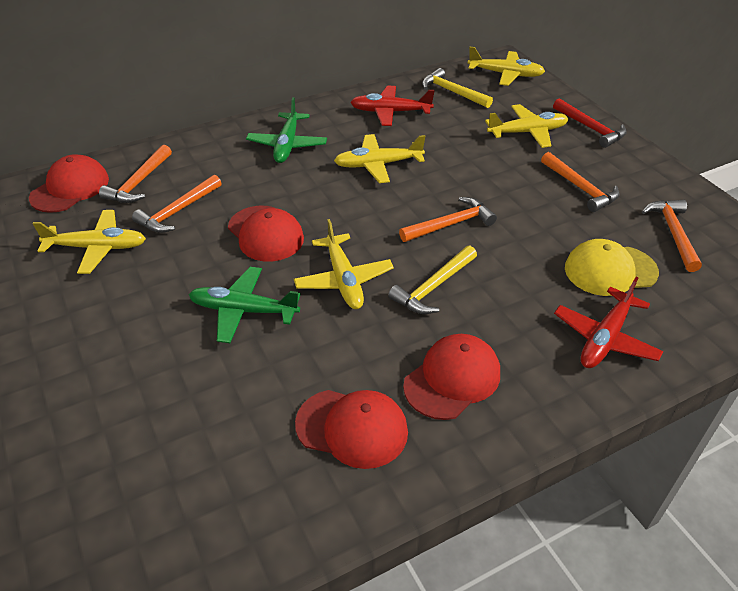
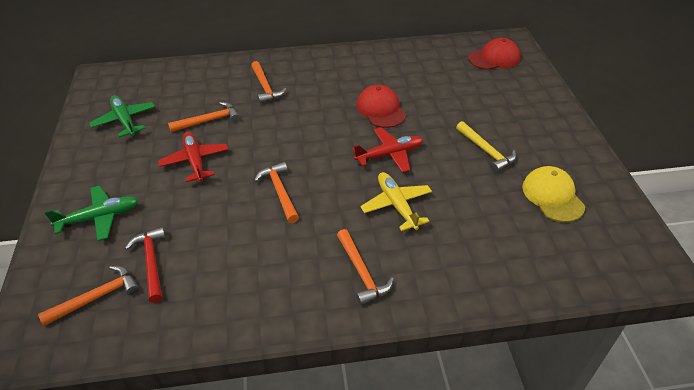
red cap: [29,154,109,213] [228,206,304,262] [295,390,408,469] [403,334,500,420] = 4 -> [357,85,406,128] [468,38,521,70] = 2
yellow hammer: [388,246,477,314] [422,68,493,108] = 2 -> [456,121,517,172] = 1
yellow plane: [32,210,146,274] [294,219,394,309] [334,134,425,183] [468,47,545,86] [485,104,568,148] = 5 -> [360,172,432,231] = 1

